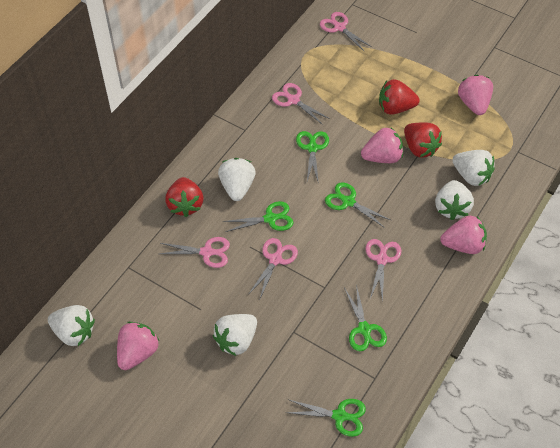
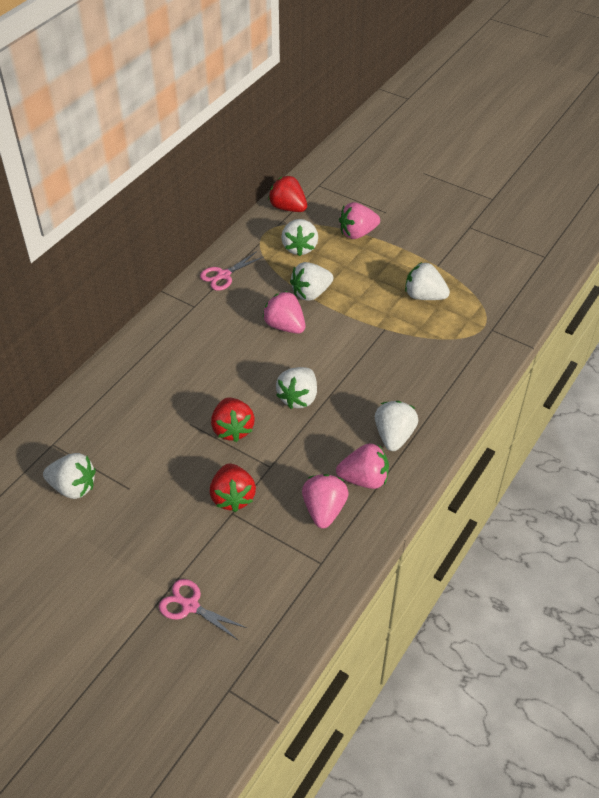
green scissors: [223,201,294,232] [287,399,366,437] [296,131,329,184] [325,182,391,228] [344,285,387,351] = 5 -> none = 0
pink scissors: [159,237,230,268] [248,238,298,298] [272,83,330,125] [320,12,372,52] [366,239,401,303] = 5 -> [159,579,247,640] [200,251,263,291] = 2
white strawberry: [48,305,95,346] [213,314,257,356] [218,158,256,201] [435,180,474,220] [452,150,495,186] = 5 -> [43,453,96,499] [276,367,317,409] [281,219,318,256] [290,262,333,301] [375,401,418,451] [405,262,450,300] = 6

